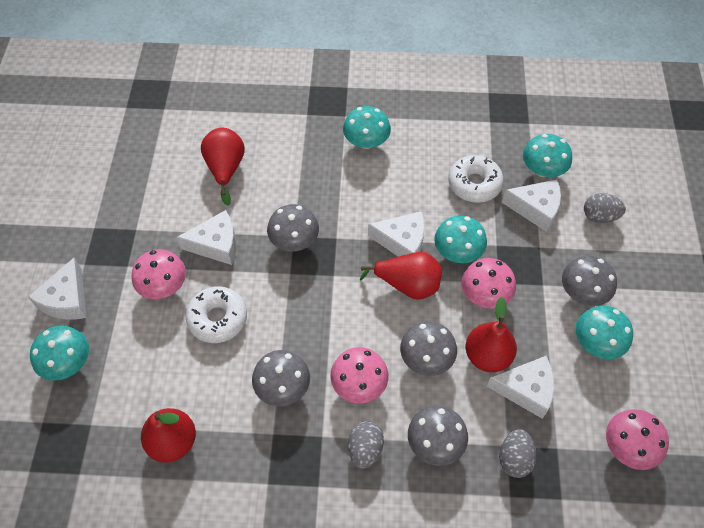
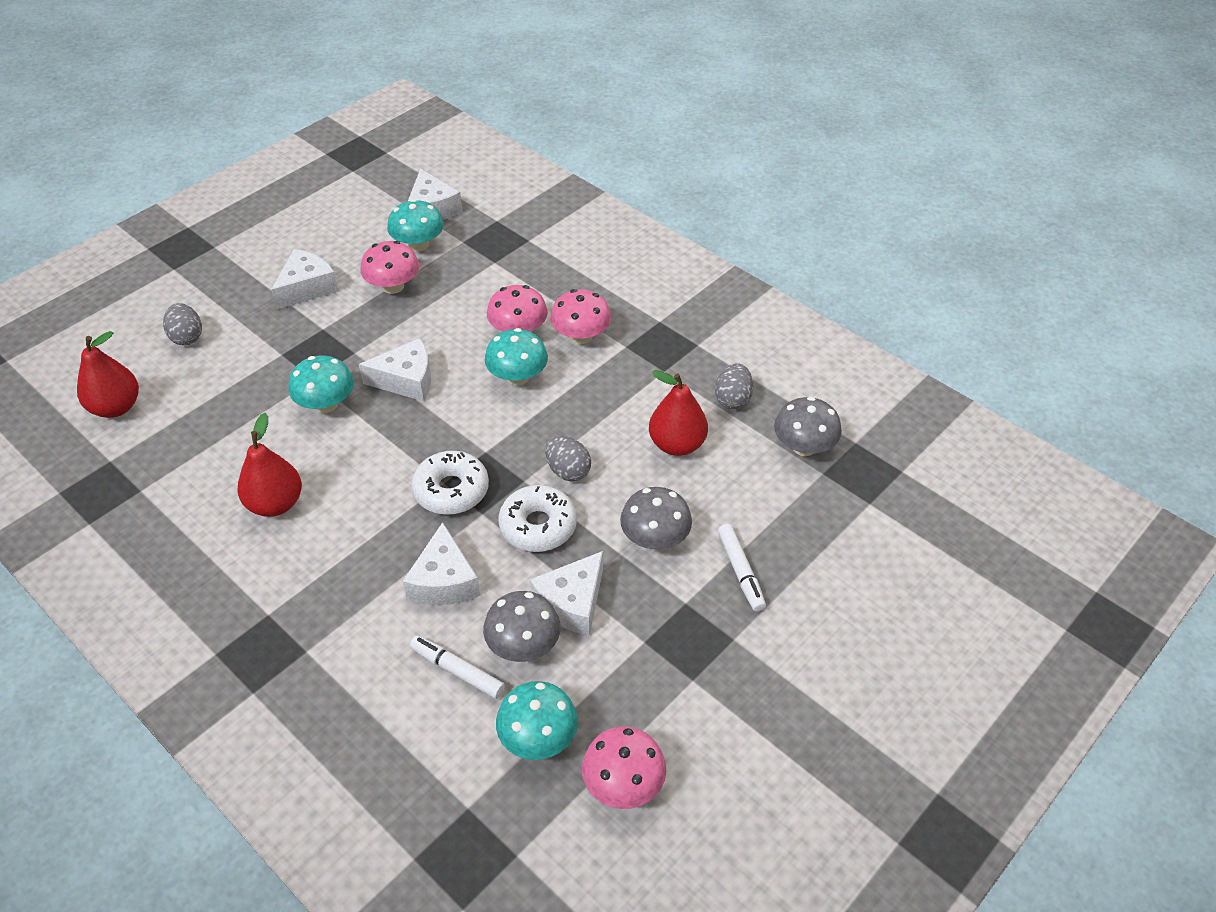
grey mushroom: [252,350,310,406] [267,204,319,252] [400,321,457,376] [408,406,468,466] [562,256,617,306] = 5 -> [483,591,560,662] [620,487,692,550] [774,397,842,456] = 3
red pear: [141,408,196,463] [201,128,245,206] [360,252,442,300] [466,297,517,372] = 4 -> [77,331,139,418] [238,413,302,517] [649,370,708,456] = 3
turquoise mushroom: [30,326,89,381] [343,106,391,149] [434,215,487,263] [523,134,572,177] [576,306,633,359] = 5 -> [288,355,354,413] [387,199,444,251] [485,328,548,385] [496,681,578,760] = 4
white marker: none = 0 -> [410,636,505,699] [718,524,766,612] = 2

